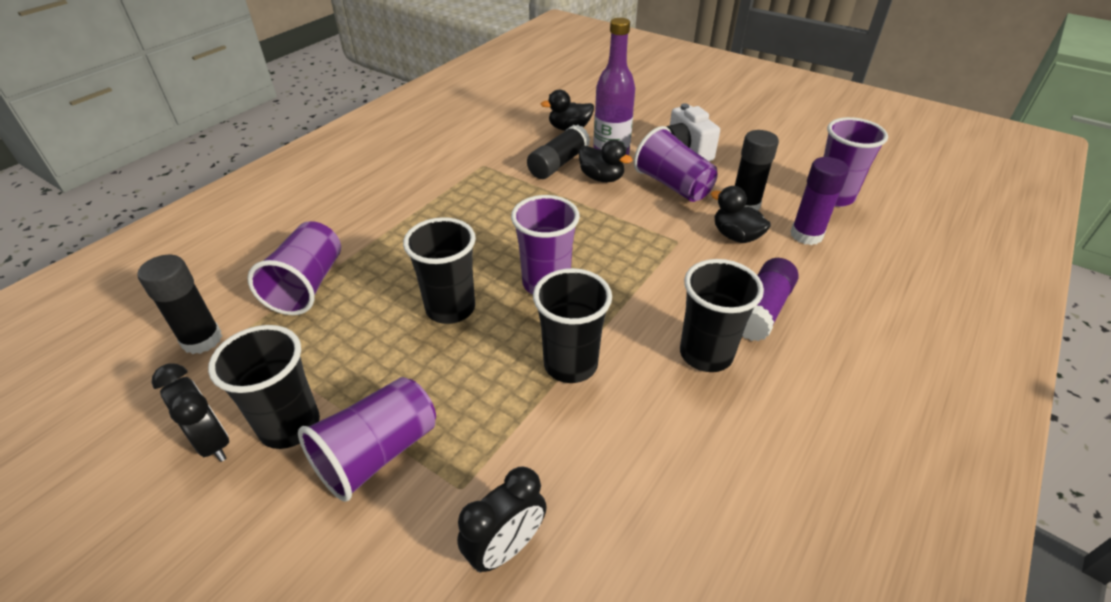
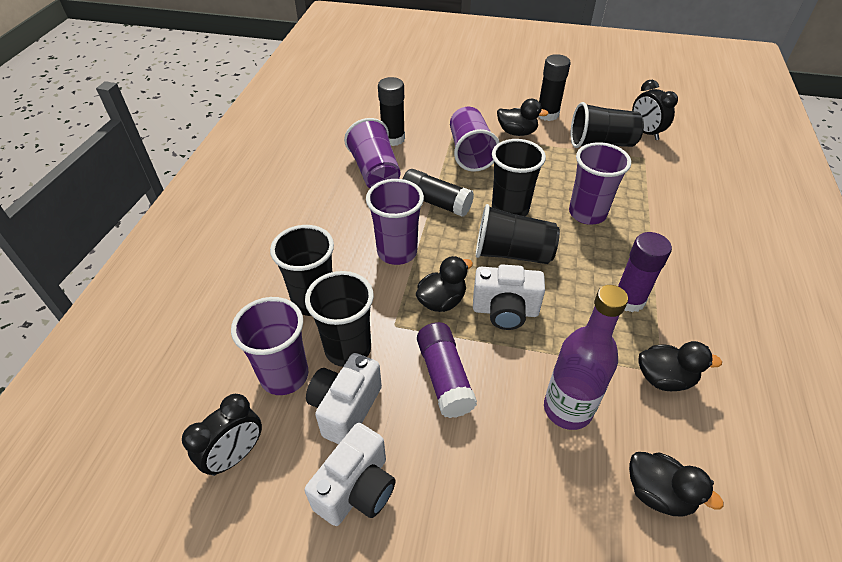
black cup: [208,325,320,449] [403,217,476,324] [533,268,612,383] [680,259,764,372] = 4 -> [270,225,334,316] [305,271,374,367] [476,204,560,264] [492,139,546,216] [571,102,644,148] = 5
black duck: [540,90,594,131] [579,140,632,182] [711,186,771,243] = 3 -> [416,256,473,312] [497,99,549,136] [629,452,724,517] [638,341,722,391] = 4
white camera: [666,103,720,161] = 1 -> [305,423,396,526] [306,353,382,444] [473,264,545,330] = 3

